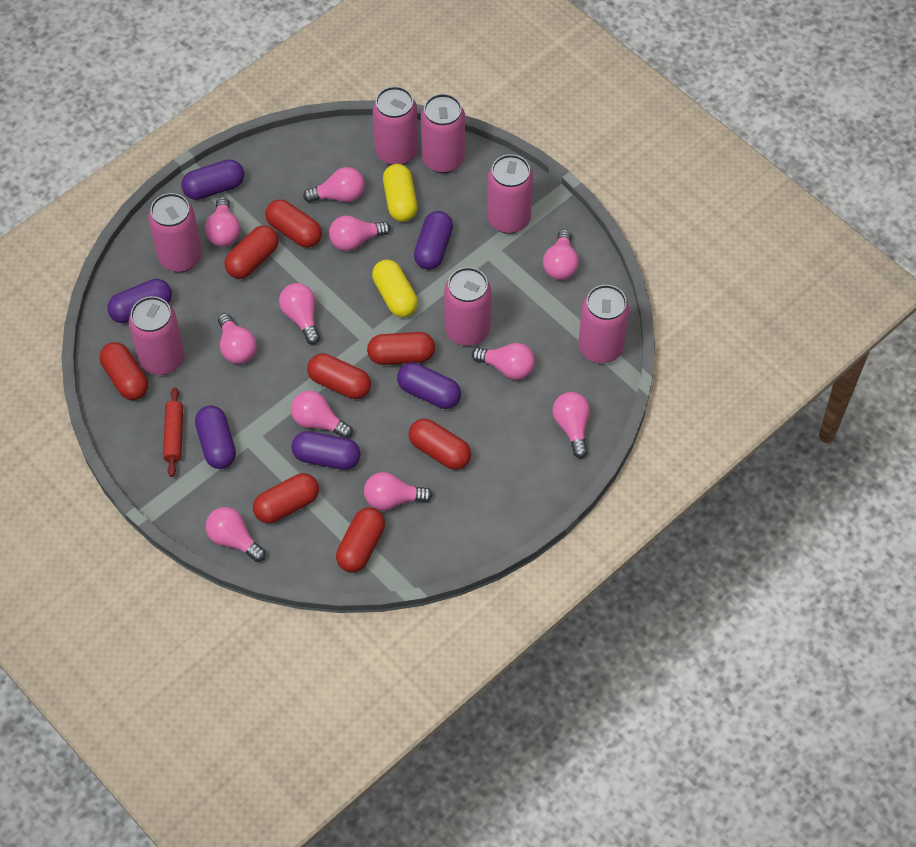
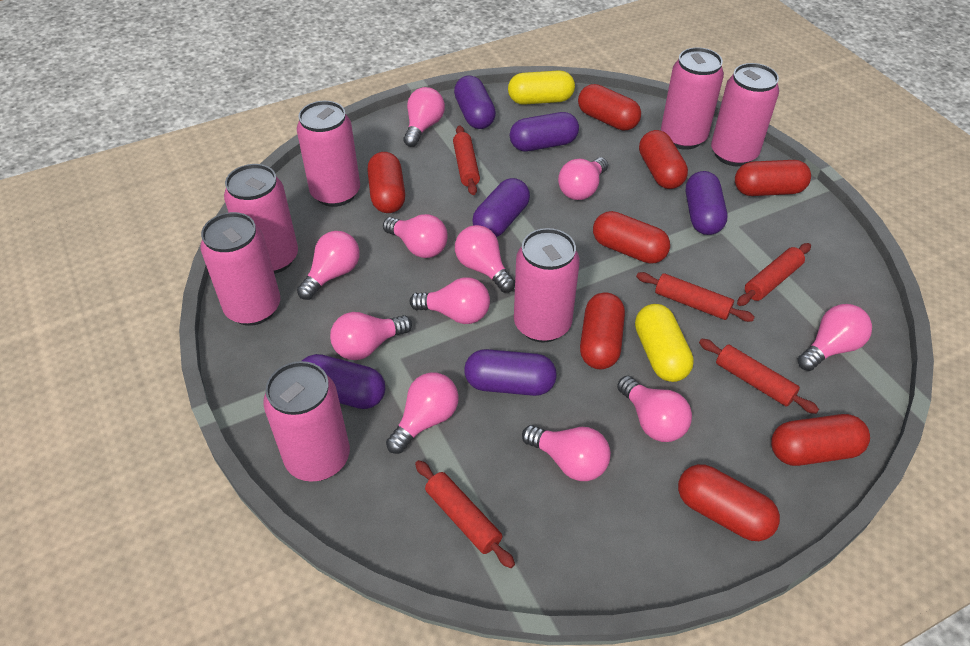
red rolling pin: [163,387,183,477] = 1 -> [415,460,515,568] [453,125,480,195] [636,272,755,322] [699,339,819,414] [737,243,811,306] = 5

